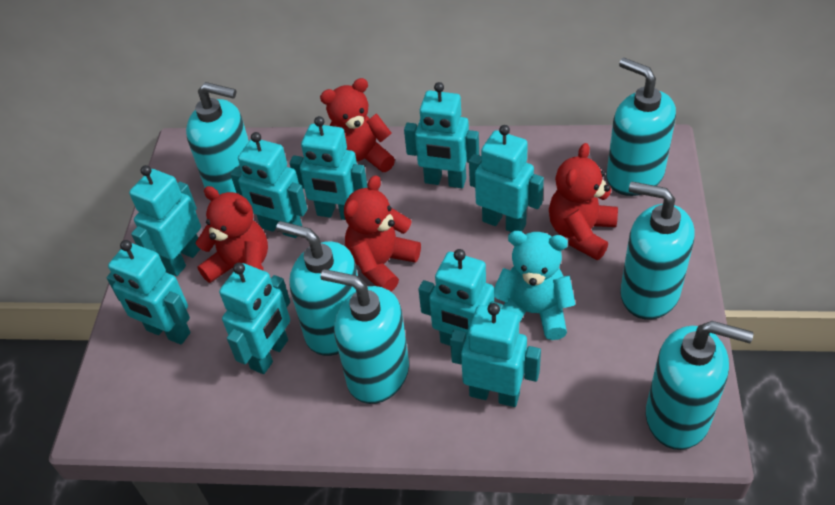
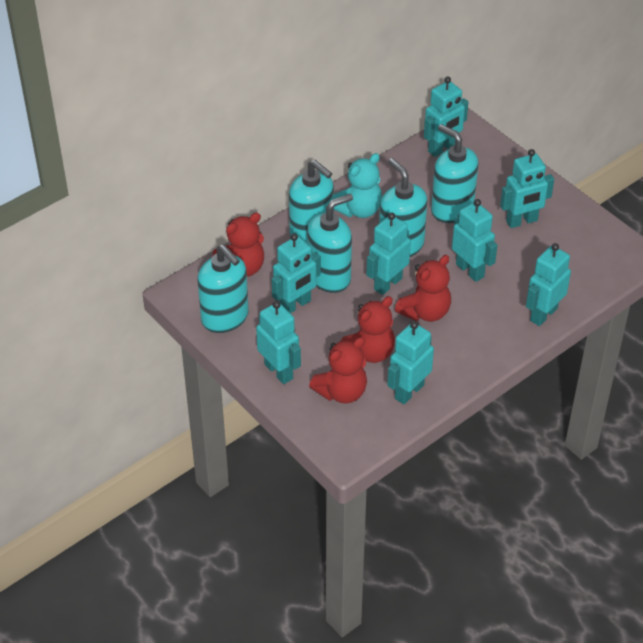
turquoise robot: [107,240,191,345] [129,165,201,276] [219,263,290,374] [230,132,308,238] [290,116,368,220] [404,82,479,188] [418,249,503,346] [450,303,541,407] [469,125,544,232] = 9 -> [256,301,301,384] [272,233,321,313] [366,212,411,295] [387,321,434,404] [424,77,469,157] [452,199,498,282] [500,149,554,228] [526,243,571,326] = 8
turquoise soap dispenser: [186,82,249,195] [276,221,358,356] [320,269,409,404] [606,58,676,196] [620,181,695,320] [646,321,753,450] = 6 -> [198,244,249,333] [289,160,334,243] [307,194,353,293] [379,158,427,257] [431,124,478,223] = 5

